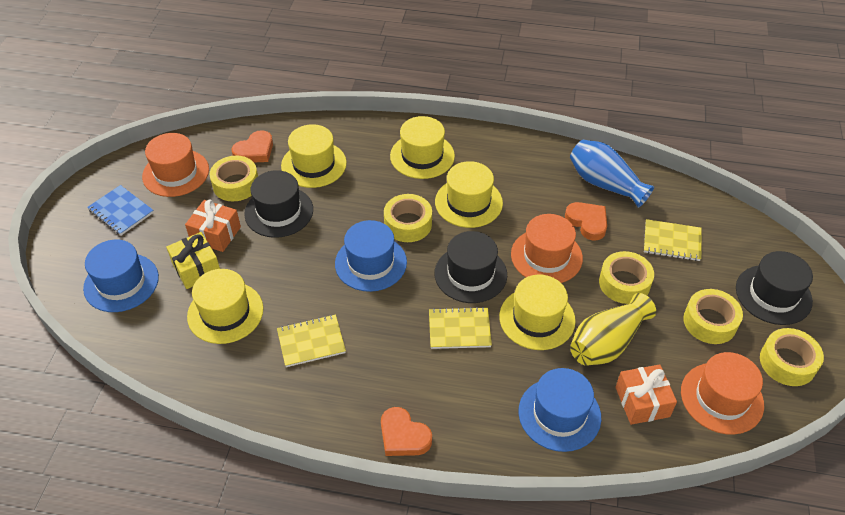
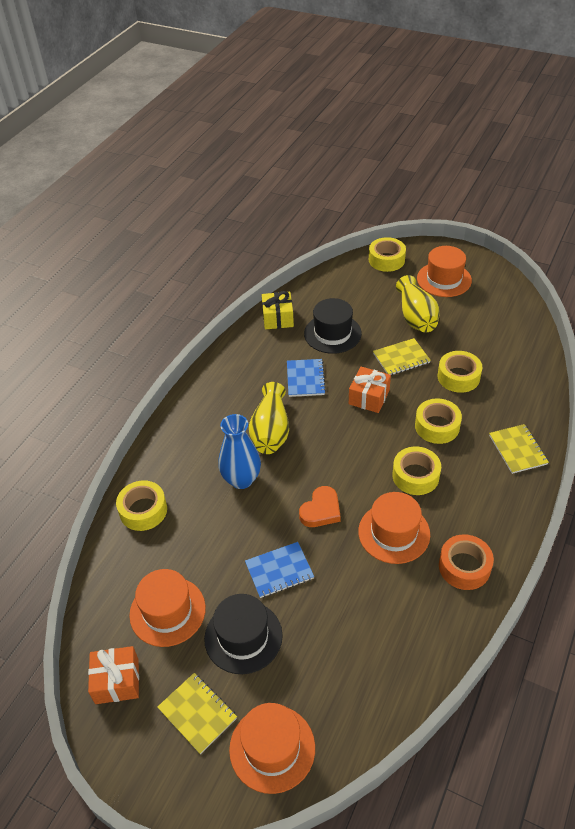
black hat: [244,170,313,238] [435,231,507,303] [736,251,813,325] = 3 -> [204,594,283,674] [304,298,362,354] = 2
blue hat: [83,240,159,312] [335,220,407,292] [518,368,601,452] = 3 -> none = 0
blue notebook: [87,185,154,235] = 1 -> [245,542,314,598] [287,359,326,397] = 2
orange hat: [142,133,209,197] [511,214,583,283] [681,352,764,435] = 3 -> [129,569,206,647] [229,703,315,794] [358,492,430,564] [417,246,472,297] = 4
orange heart: [232,130,273,162] [381,407,432,456] [565,202,607,241] = 3 -> [299,486,341,527] = 1
orange tape: none = 0 -> [439,534,494,590] = 1
yellow hat: [187,269,263,344] [281,124,347,188] [390,116,455,179] [435,161,503,228] [499,275,576,350] = 5 -> none = 0
yellow vase: [570,293,656,366] = 1 -> [249,382,289,454] [396,275,440,332] = 2

